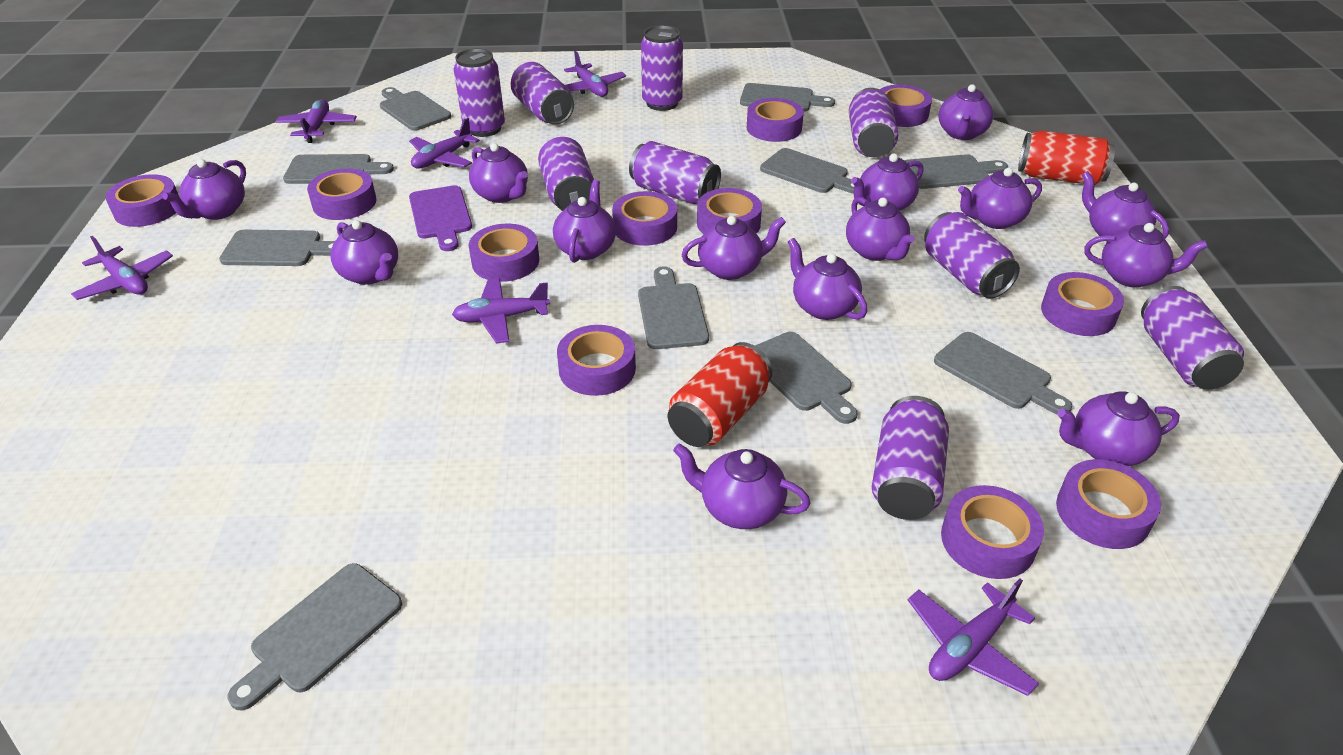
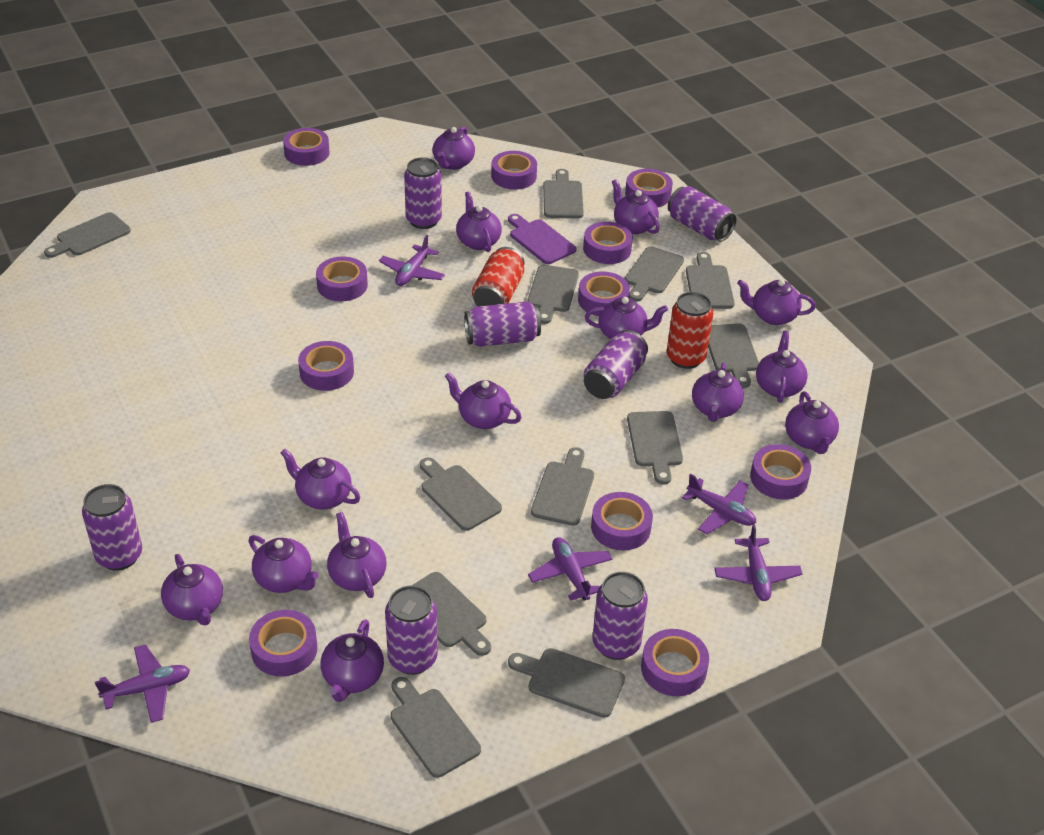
grey cutting board: [219,230,335,266] [228,563,402,711] [283,154,394,184] [380,87,451,131] [638,267,709,349] [740,83,835,112] [755,332,858,424] [760,148,854,194] [904,154,1008,189] [934,332,1072,414] = 10 -> [44,212,131,258] [391,677,481,778] [413,572,491,656] [420,458,502,531] [508,648,625,718] [528,265,579,324] [531,447,594,526] [543,169,584,219] [625,246,684,302] [627,411,683,485] [686,252,735,309] [708,323,759,388] = 12
purple can: [454,48,505,137] [511,62,574,125] [538,137,594,211] [629,141,721,204] [641,25,683,111] [849,88,898,157] [872,396,949,520] [924,212,1020,299] [1141,286,1244,390] = 9 -> [82,484,142,571] [385,585,438,675] [404,157,442,229] [464,301,541,347] [584,330,648,399] [592,572,648,660] [668,186,737,242] = 7
purple plane: [71,236,173,300] [276,99,357,143] [409,118,480,169] [452,278,550,344] [564,51,626,97] [908,578,1039,696] = 6 -> [95,644,190,723] [379,235,445,286] [528,537,613,601] [682,474,756,534] [714,524,802,601] = 5

